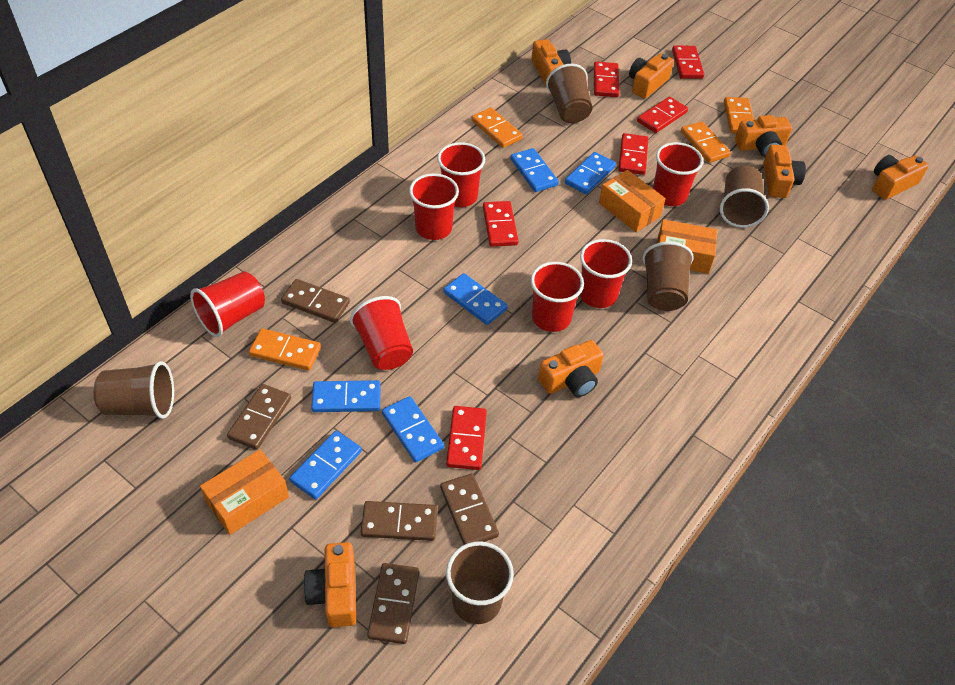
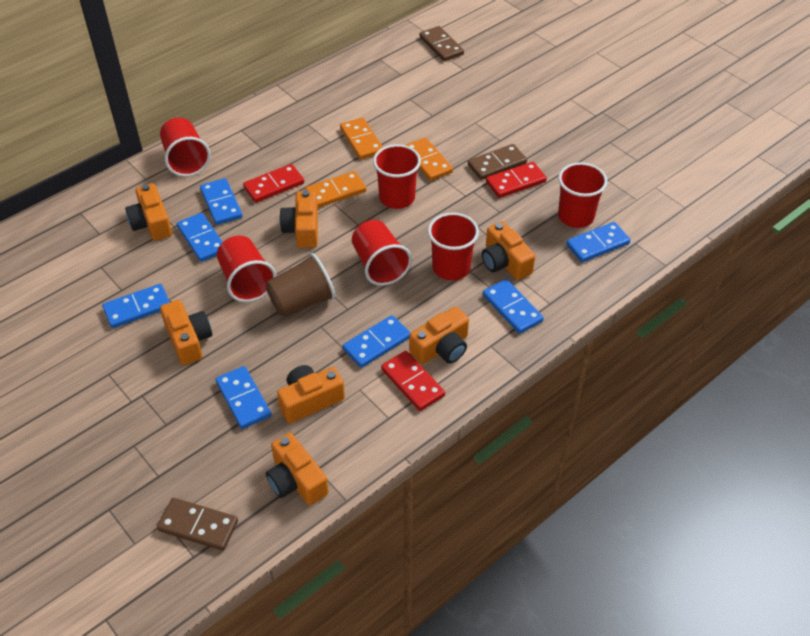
blue domino: [289,431,362,499] [311,380,381,412] [382,396,444,463] [443,273,508,325] [511,148,559,192] [565,152,616,195] = 6 -> [102,284,170,328] [177,213,222,262] [200,178,243,225] [216,366,271,429] [343,315,410,368] [483,279,544,334] [566,222,630,262] = 7
brown cup: [93,361,174,419] [446,541,514,624] [546,64,592,123] [643,242,693,311] [720,166,769,228] = 5 -> [266,253,335,317] = 1
brown domino: [227,384,291,450] [281,279,350,323] [361,501,438,541] [367,563,419,644] [440,474,499,545] = 5 -> [157,498,238,551] [419,26,464,61] [468,144,527,180] = 3
orange box: [200,449,289,535] [599,170,666,232] [657,219,717,274] = 3 -> none = 0
orange domino: [249,329,321,371] [471,108,523,148] [681,121,731,163] [724,97,754,133] = 4 -> [305,171,366,208] [340,117,383,160] [406,137,453,181] = 3
red cup: [190,271,265,337] [350,296,413,370] [409,173,459,240] [437,142,485,207] [531,262,584,332] [580,239,632,308] [653,142,703,206] = 7 -> [160,118,211,177] [217,236,276,302] [352,220,412,286] [373,144,421,209] [428,212,479,280] [558,162,607,228] = 6
red domino: [446,406,487,470] [483,201,519,247] [594,61,619,97] [618,133,648,175] [637,97,688,133] [672,45,704,79] = 6 -> [243,164,304,203] [381,351,445,411] [486,162,547,198] = 3

